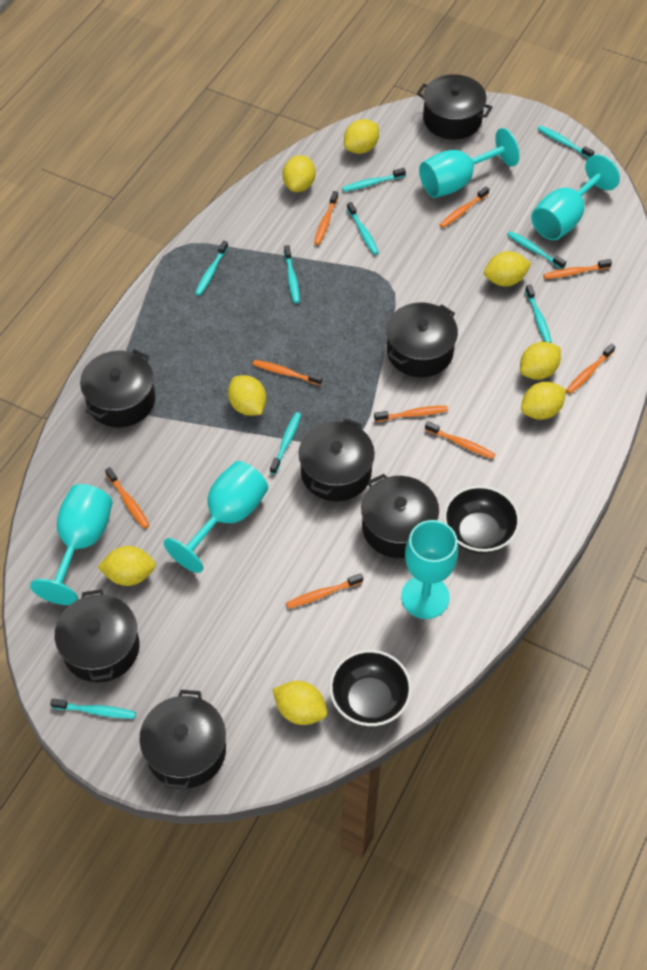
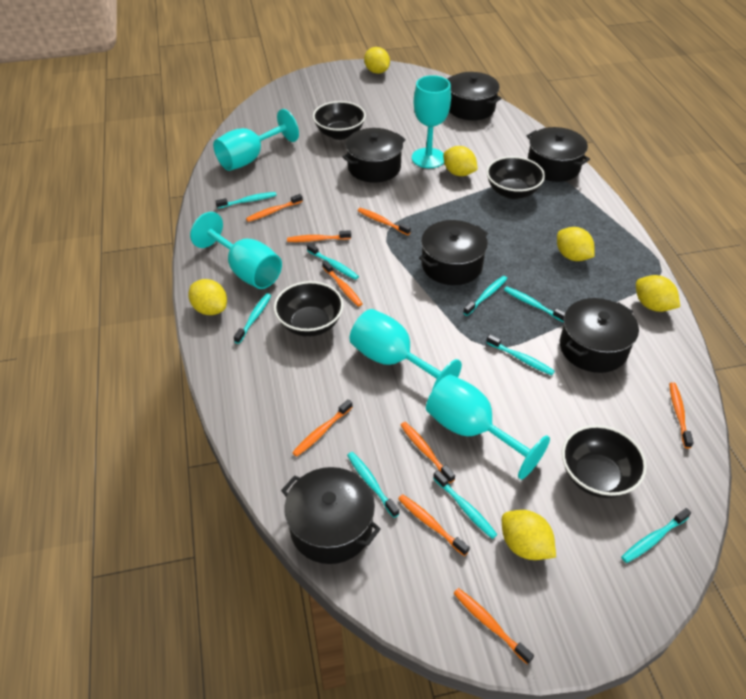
black bowl: [330,650,412,726] [444,486,520,554] = 2 -> [274,281,344,337] [313,101,366,140] [486,156,545,199] [562,425,647,498] = 4
black pot: [55,589,139,682] [80,349,155,427] [139,690,226,790] [298,418,375,501] [361,474,439,558] [386,302,458,377] [417,74,493,139] = 7 -> [281,467,381,564] [342,128,406,183] [419,220,488,285] [447,72,502,120] [527,127,590,182] [560,298,639,373] = 6
yellow lemon: [98,546,156,586] [228,375,266,416] [272,681,327,725] [282,155,316,192] [344,119,379,154] [484,251,531,287] [520,342,561,380] [521,382,566,420] = 8 -> [188,279,227,315] [364,47,390,74] [443,146,478,176] [502,510,556,560] [557,227,595,261] [636,275,680,312] = 6

